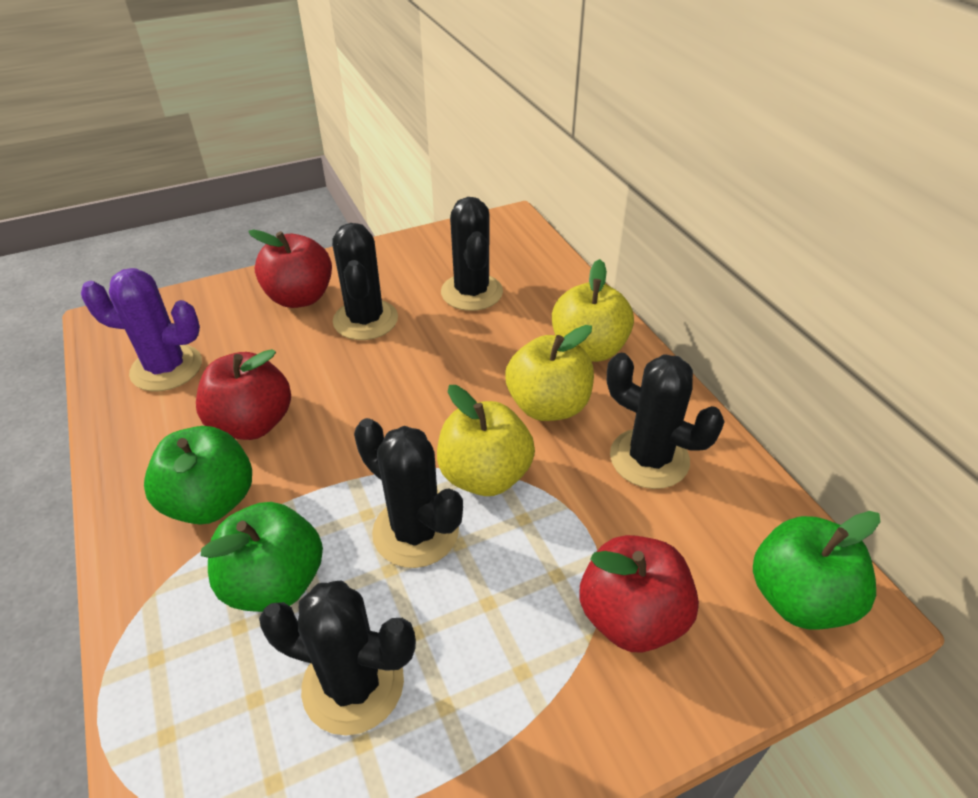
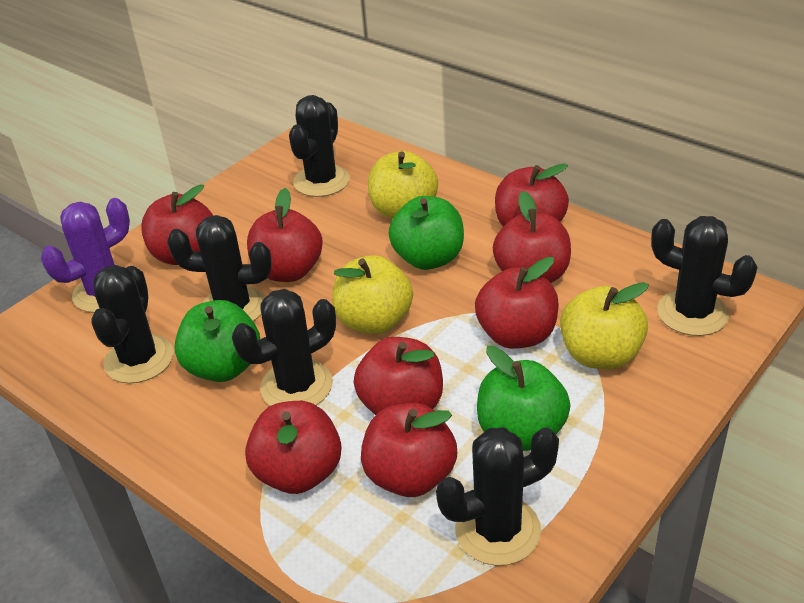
black cactus: [259,581,416,735] [332,223,398,340] [354,418,463,568] [441,197,503,311] [607,353,725,489] = 5 -> [92,265,174,384] [167,215,272,321] [232,289,336,406] [289,95,350,197] [436,427,559,566] [651,216,758,336] = 6
red apple: [196,349,291,440] [248,229,332,308] [580,535,699,653] = 3 -> [141,184,213,265] [245,401,342,494] [247,188,323,282] [354,337,443,415] [361,403,457,497] [475,257,559,349] [493,191,571,283] [495,164,569,227] = 8

